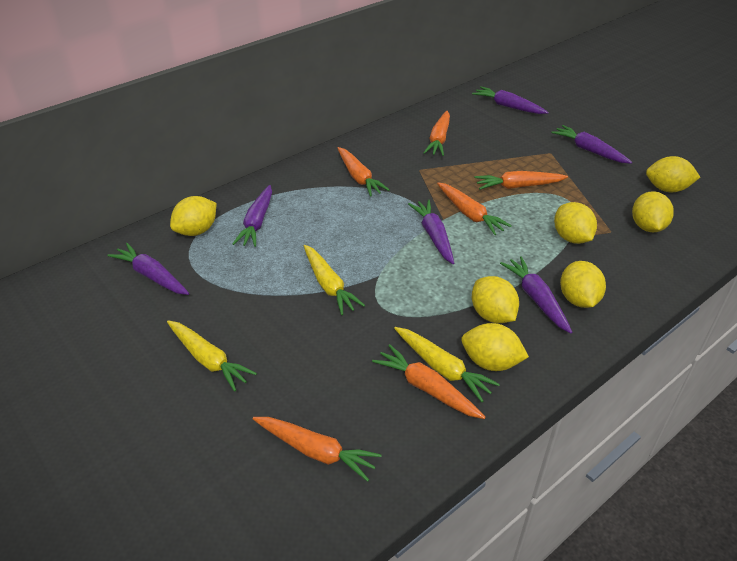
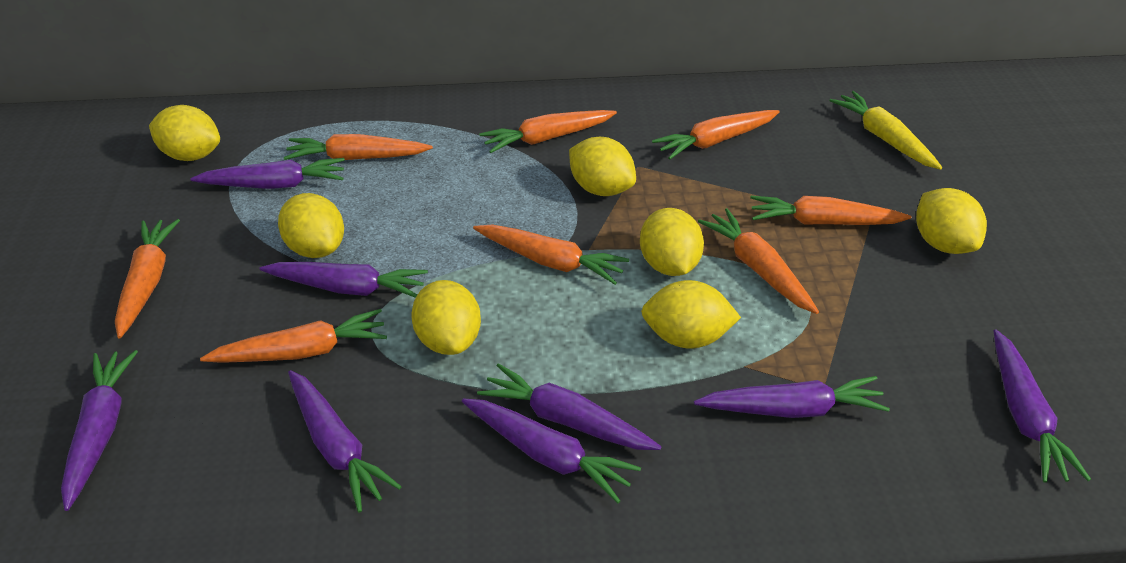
orange carrot: [253,417,382,482] [338,147,390,197] [372,344,485,419] [424,111,450,156] [437,182,512,235] [475,171,568,190] = 6 -> [115,219,180,339] [200,309,387,363] [284,134,433,160] [473,224,629,285] [479,110,617,153] [652,110,779,160] [698,208,819,314] [750,196,911,225] = 8
purple carrot: [108,243,189,295] [232,185,272,247] [408,200,454,264] [472,86,549,114] [500,256,572,334] [551,125,632,164] = 6 -> [61,350,138,511] [190,158,345,189] [259,262,428,298] [288,370,402,513] [462,398,641,503] [477,363,662,450] [694,376,890,418] [993,329,1091,483] = 8
yellow carrot: [167,320,257,391] [304,245,365,315] [394,327,500,402] = 3 -> [829,91,942,170] = 1

